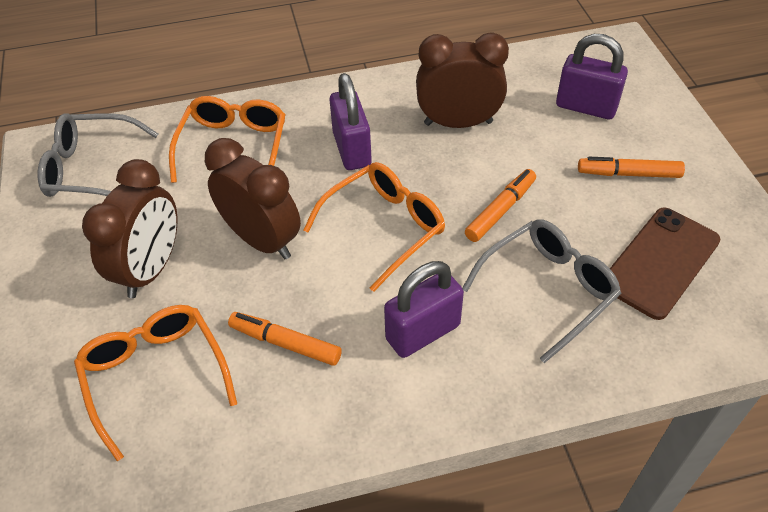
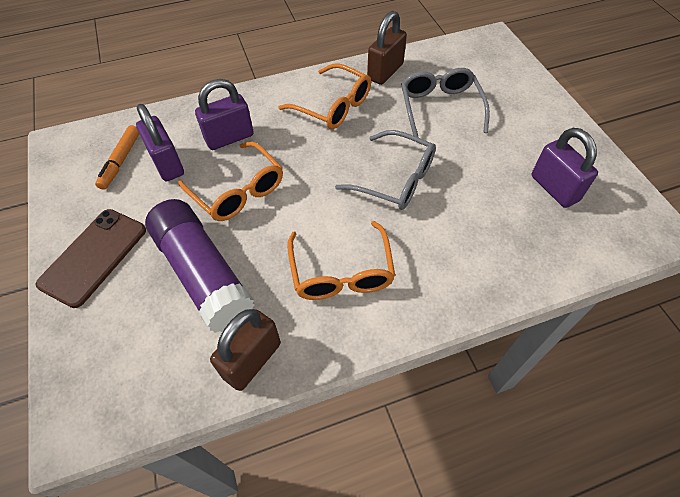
brown clock: [82,159,178,298] [205,138,301,259] [416,33,509,128] = 3 -> none = 0
brown padlock: none = 0 -> [210,309,281,391] [367,11,407,85] = 2
orange marker: [228,312,342,366] [465,169,536,242] [578,157,685,178] = 3 -> [95,125,139,190] = 1
purple glue stick: none = 0 -> [145,199,255,333] = 1

